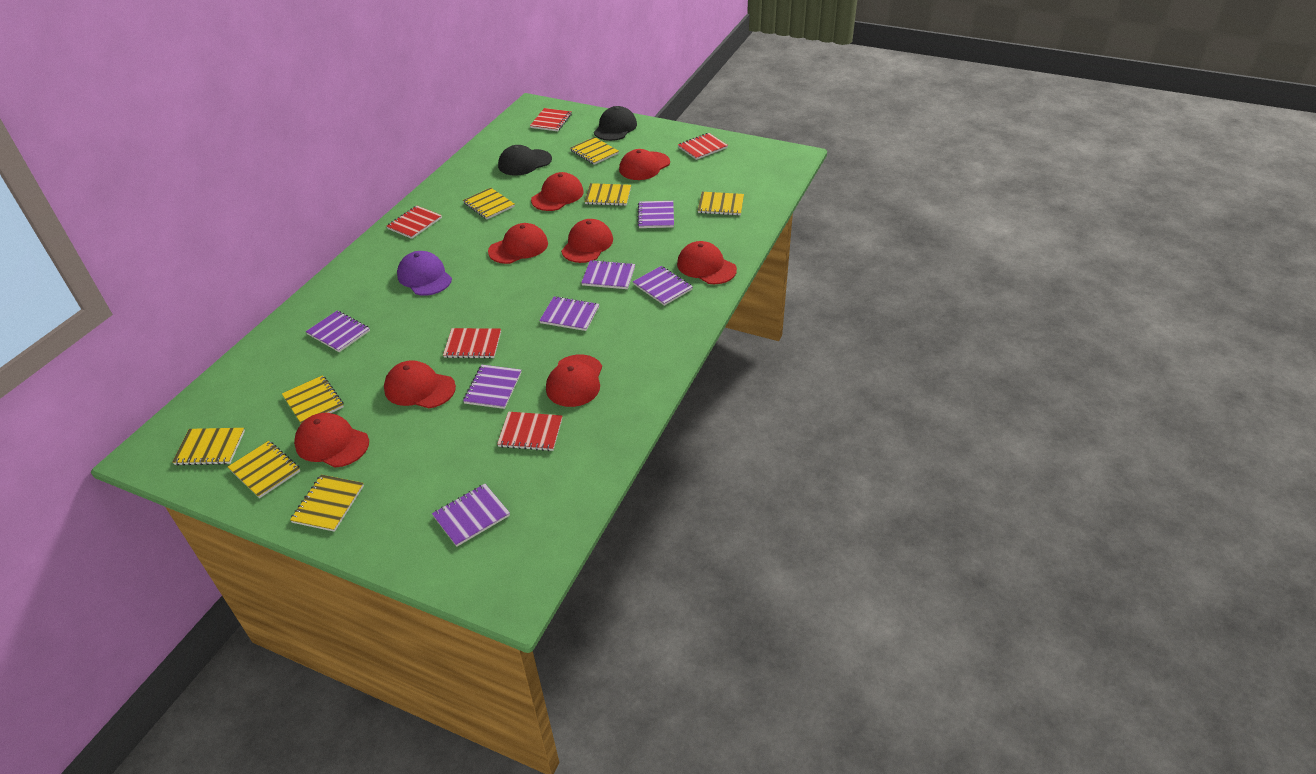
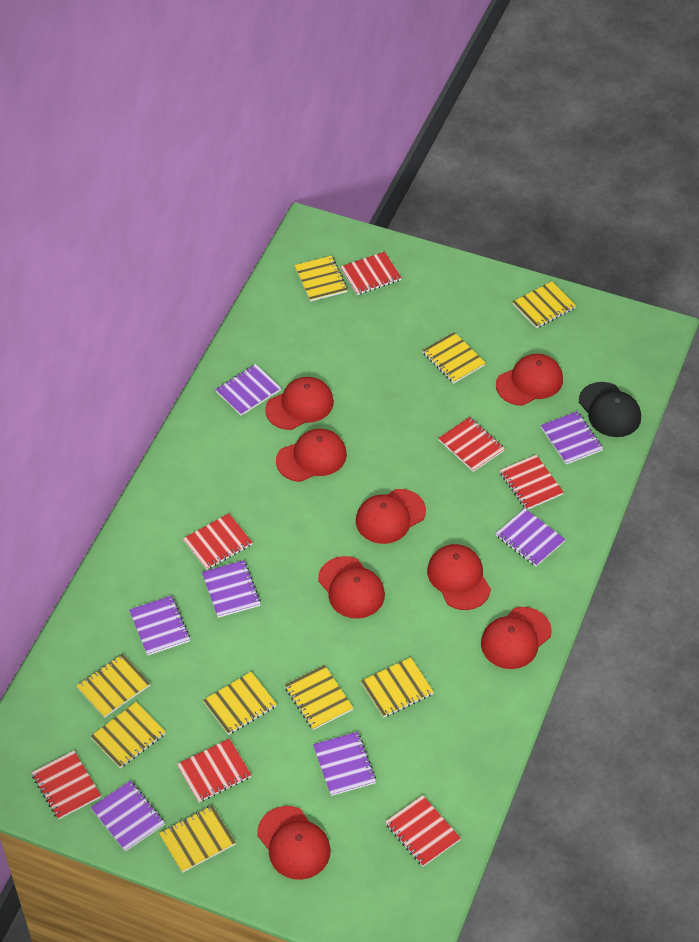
black cap: [498,145,552,176] [594,106,637,141] = 2 -> [579,382,641,437] = 1
purple cap: [397,251,452,295] = 1 -> none = 0
red notebook: [386,206,442,239] [443,328,501,359] [497,412,562,451] [530,108,572,131] [678,133,728,160] = 5 -> [31,751,101,819] [177,739,251,802] [183,513,253,570] [340,252,402,295] [385,795,461,867] [438,417,505,472] [500,455,564,510] = 7
yellow notebook: [172,428,245,465] [228,441,300,498] [282,375,344,424] [290,475,364,532] [463,188,515,219] [570,137,619,165] [585,183,631,206] [698,192,744,216] = 8 -> [77,654,150,718] [90,702,166,768] [159,805,236,873] [203,672,277,735] [285,665,353,730] [295,256,348,302] [361,657,434,718] [422,332,486,383] [513,281,576,328] = 9

